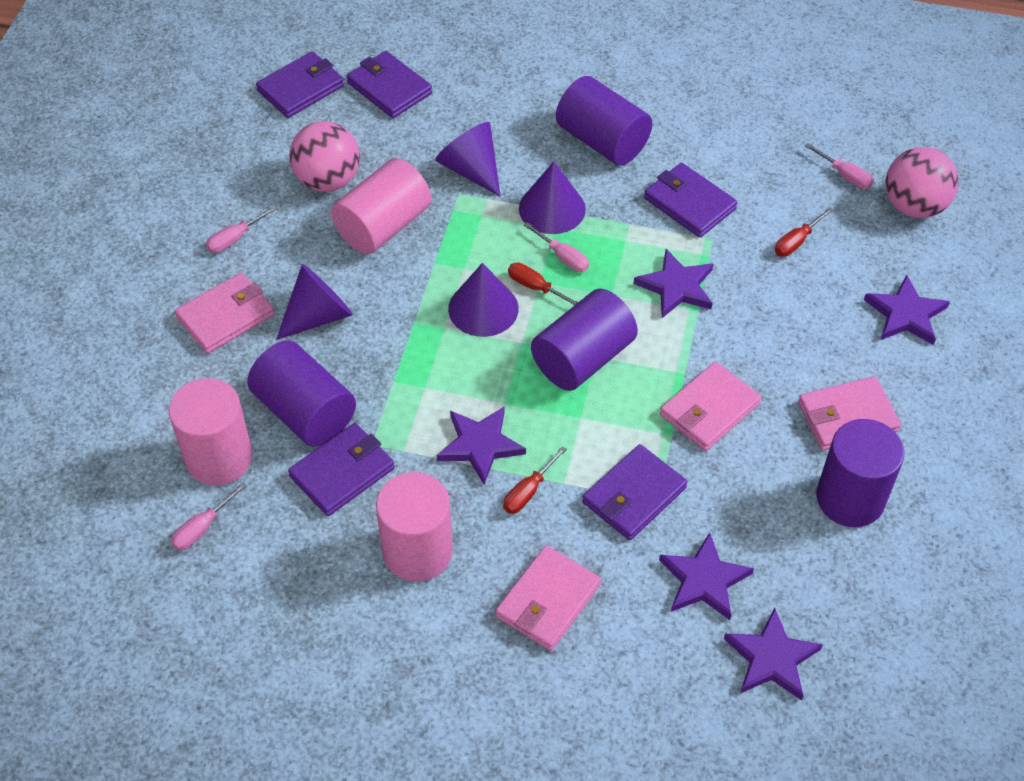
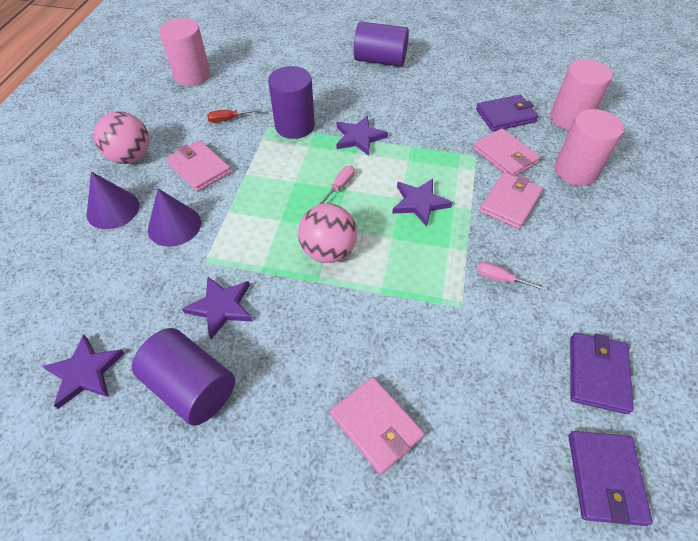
pink screwdriver: [171,482,246,550] [206,205,277,253] [524,222,589,272] [805,143,874,189] = 4 -> [318,166,355,205] [477,262,547,291] = 2
purple cone: [276,264,353,340] [435,122,500,196] [448,263,519,337] [519,162,586,234] = 4 -> [87,172,139,229] [148,188,201,247] = 2
purple cylinder: [247,341,356,447] [531,289,638,391] [556,76,653,165] [816,419,904,527] = 4 -> [132,328,235,426] [268,66,315,139] [353,21,409,67] = 3
purple star: [437,407,526,484] [634,249,713,318] [659,533,754,620] [724,608,823,701] [864,275,950,345] = 5 -> [42,334,125,409] [182,277,253,339] [337,115,388,156] [392,179,453,227] = 4
purple wallet: [256,51,344,118] [288,423,395,516] [347,51,432,118] [582,444,688,540] [644,163,738,238] = 5 -> [476,94,539,131] [569,431,653,526] [570,333,634,414] = 3
red screwdriver: [503,446,567,514] [508,263,578,305] [775,207,833,257] = 3 -> [207,109,262,123] = 1

